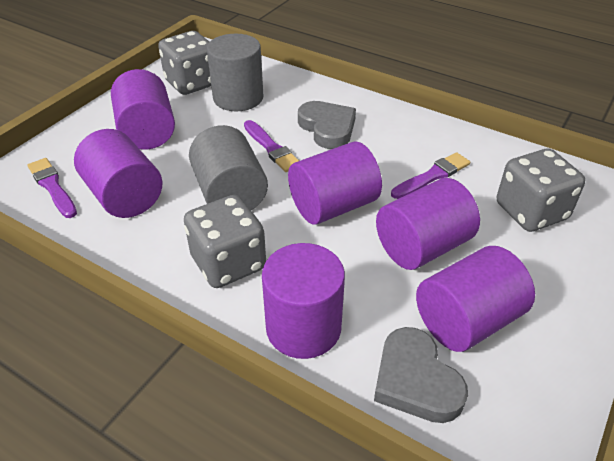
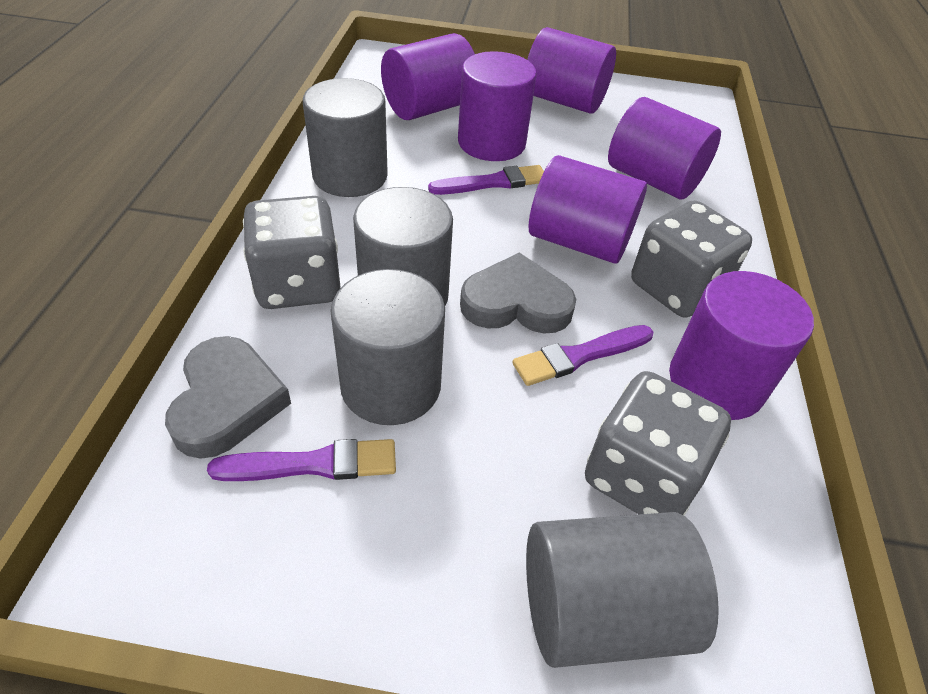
grey cylinder: [189,125,268,210] [207,34,263,111] = 2 -> [303,78,388,197] [330,269,445,425] [353,187,453,306] [526,512,719,668] = 4

